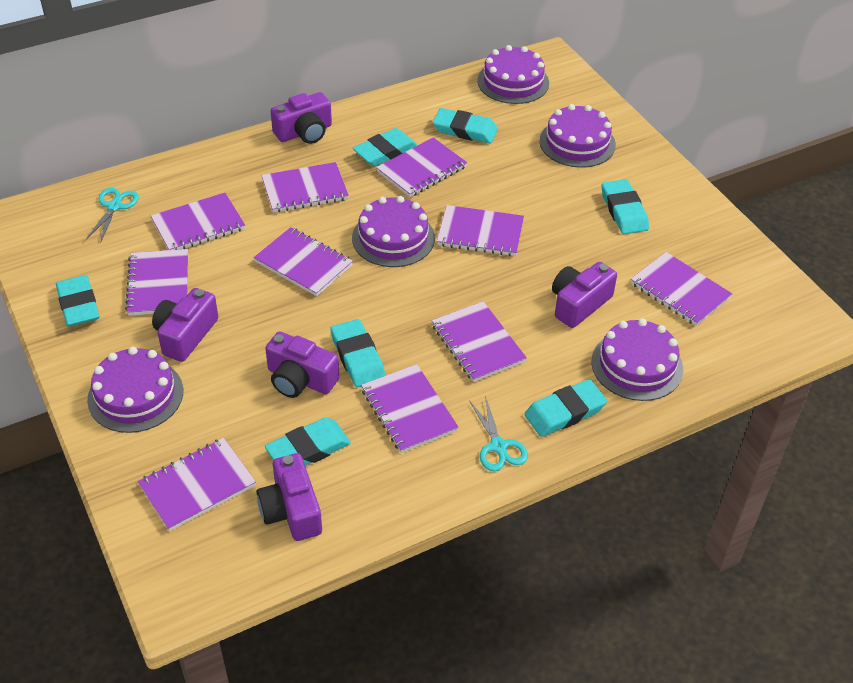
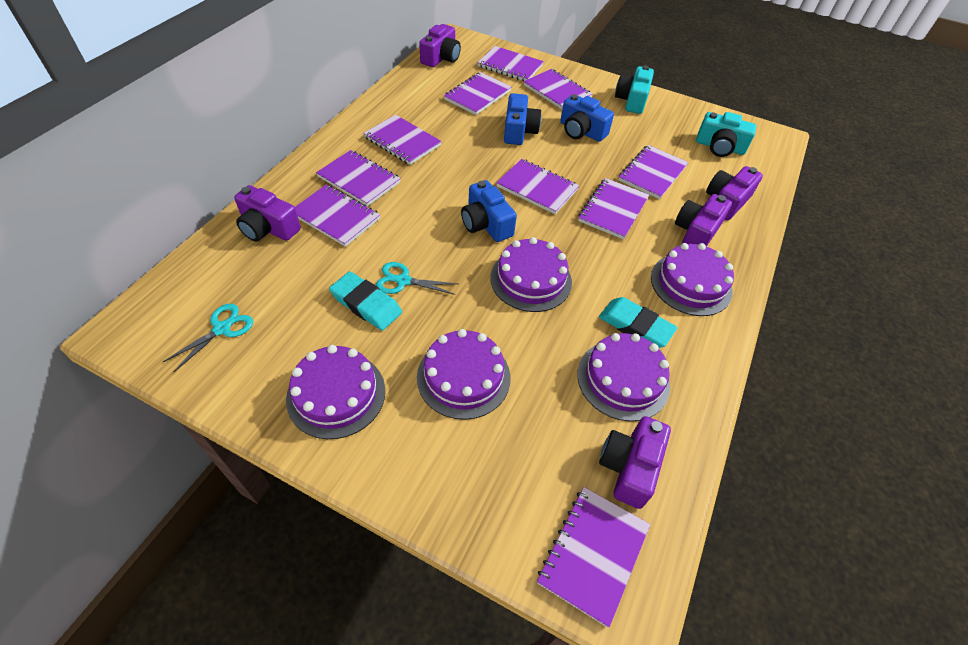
blue camera: none = 0 -> [461,180,517,242] [504,93,541,145] [560,94,614,142] = 3
turquoise camera: none = 0 -> [615,66,654,114] [696,112,757,157] = 2
turquoise eraser: [56,275,100,326] [265,418,351,466] [330,319,386,387] [353,128,418,166] [433,108,498,143] [524,379,607,437] [602,179,649,234] = 7 -> [329,271,402,330] [599,297,677,348] = 2

